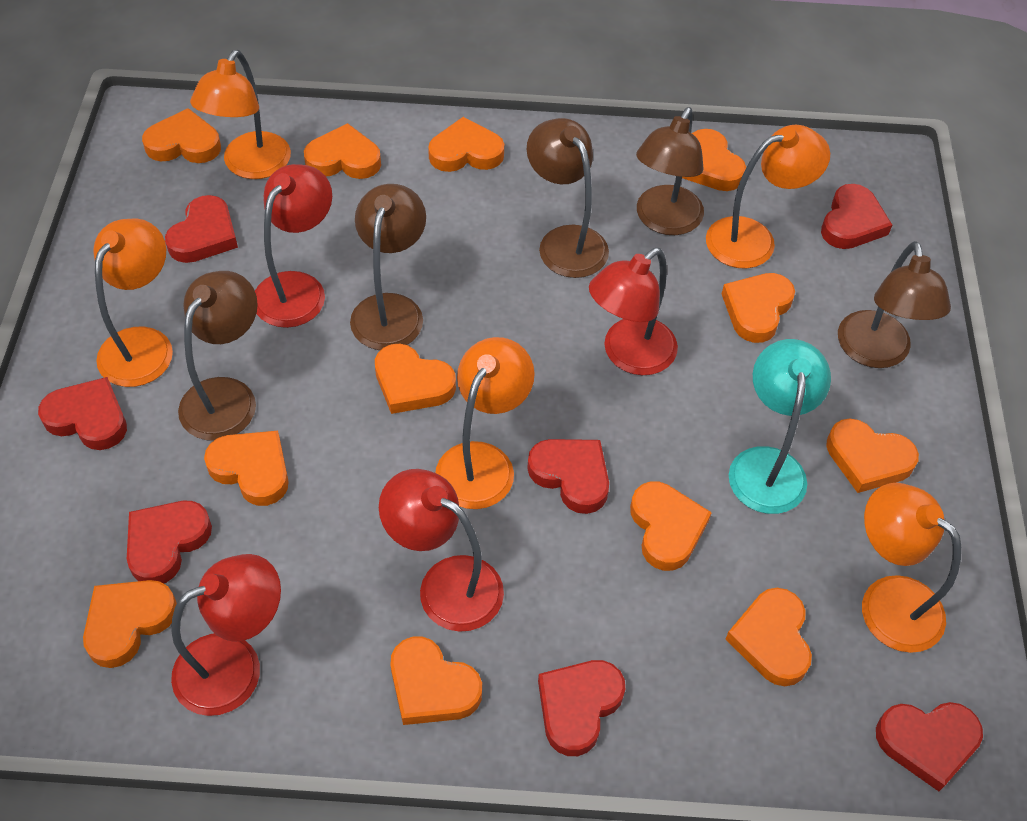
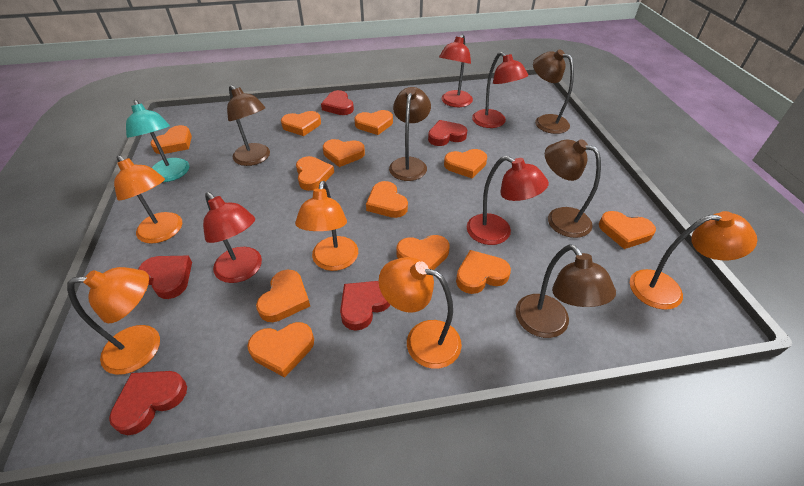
red heart: [38,377,127,450] [127,501,212,584] [165,195,238,263] [527,439,609,514] [538,660,625,756] [821,184,892,249] [876,702,983,791] = 7 -> [109,371,187,435] [138,256,192,299] [321,90,354,115] [340,281,390,331] [428,120,467,146] = 5

